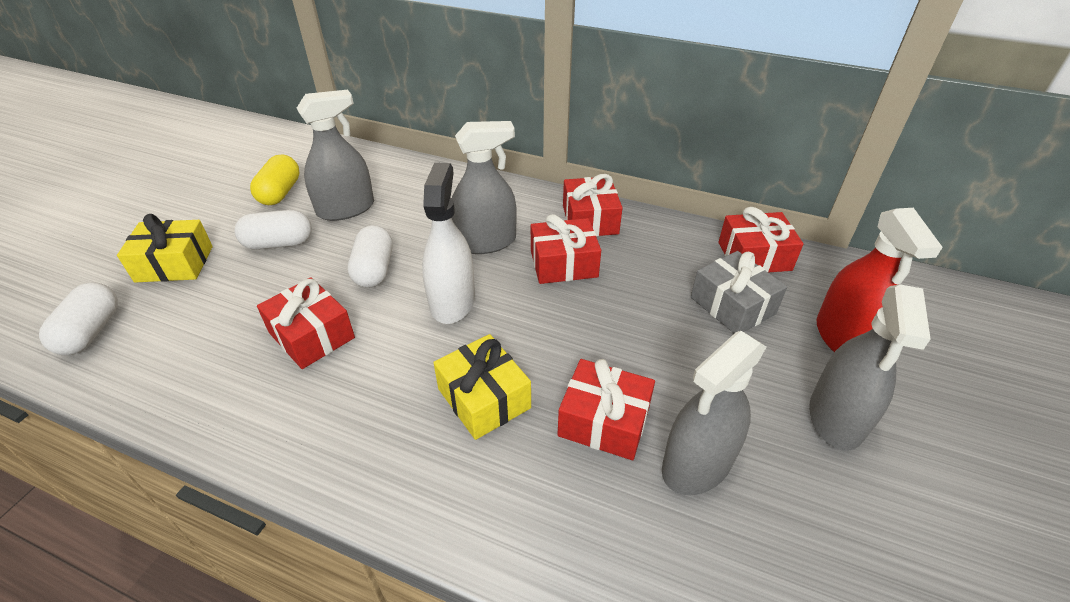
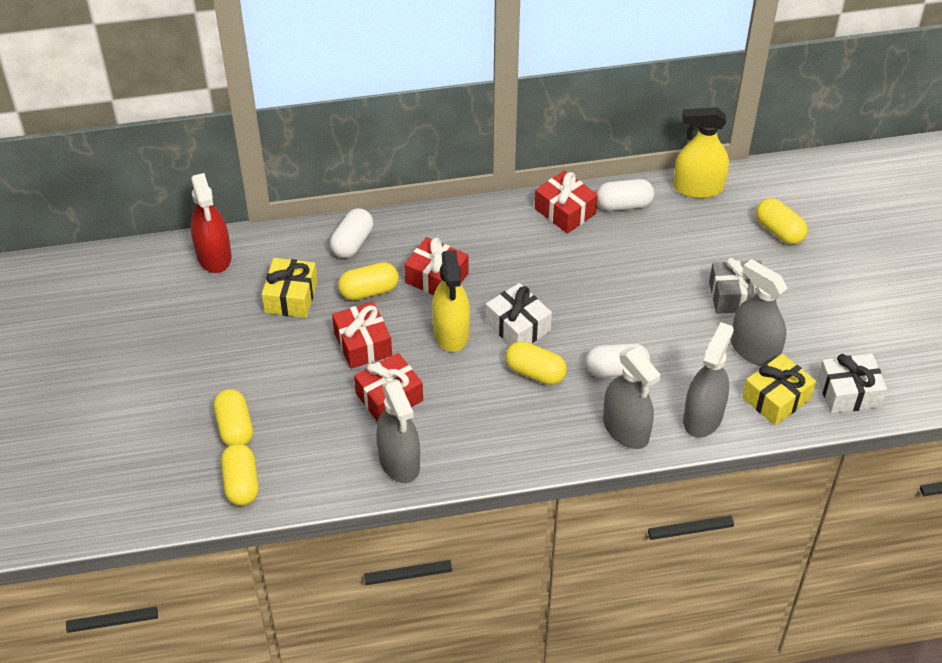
red gift: [257,277,355,369] [531,214,601,284] [557,359,655,460] [563,174,623,236] [719,207,804,273] = 5 -> [332,302,392,369] [354,353,423,422] [404,237,468,295] [535,170,598,234] = 4
white gift: none = 0 -> [486,283,552,346] [817,354,887,414] = 2
white spray bottle: [422,163,475,324] = 1 -> none = 0
yellow capsule: [250,154,300,205] = 1 -> [213,389,253,446] [221,444,259,506] [338,262,399,300] [506,341,567,385] [756,198,808,245] = 5
yellow spray bottle: none = 0 -> [432,250,470,352] [673,107,729,198] = 2

